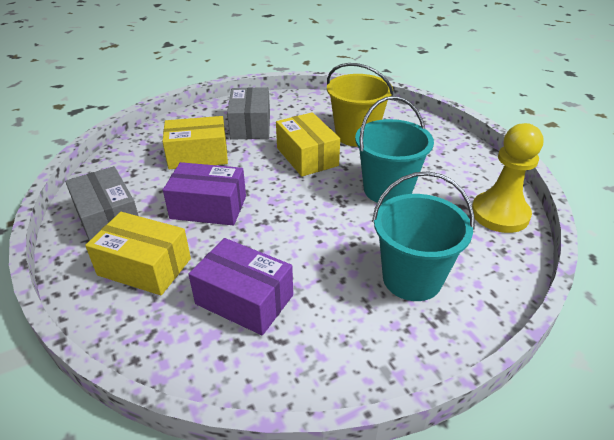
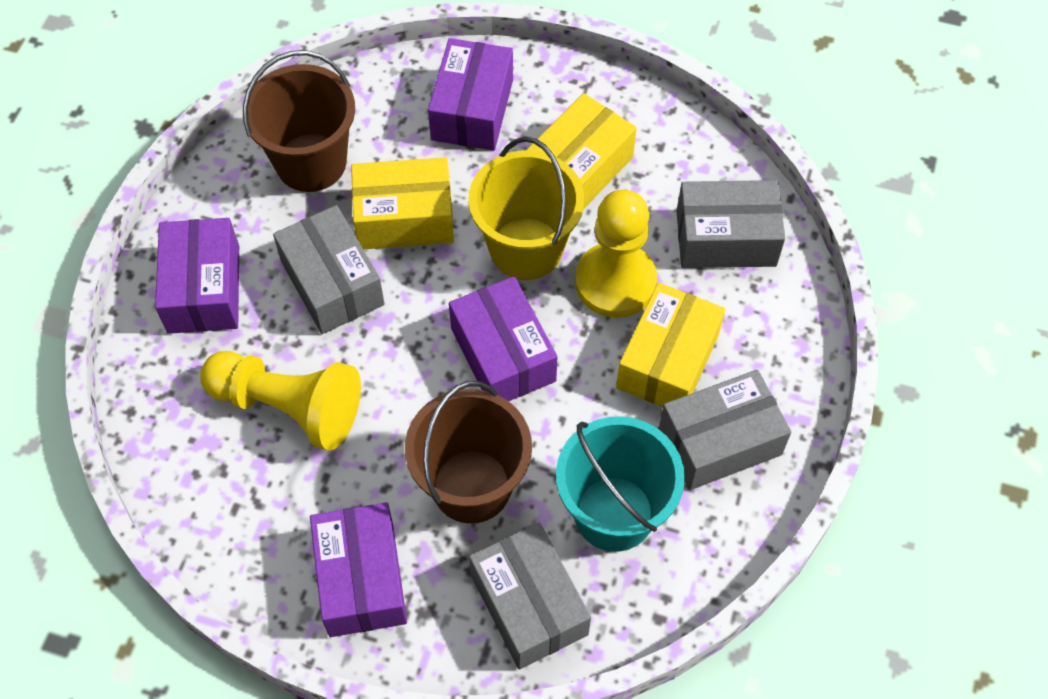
brown bucket: none = 0 -> [243,50,355,192] [405,381,532,524] = 2
grey box: [65,166,139,241] [227,87,270,140] = 2 -> [273,205,385,334] [469,523,591,670] [659,369,791,490] [677,180,785,268] = 4
purple box: [163,162,246,225] [189,238,293,335] = 2 -> [155,218,239,334] [310,502,407,637] [428,38,513,151] [449,276,557,401] = 4
turquoise bucket: [355,96,434,204] [372,171,474,301] = 2 -> [556,416,685,552] = 1
yellow pawn: [472,123,543,233] = 1 -> [200,351,361,451] [575,190,657,318] = 2

